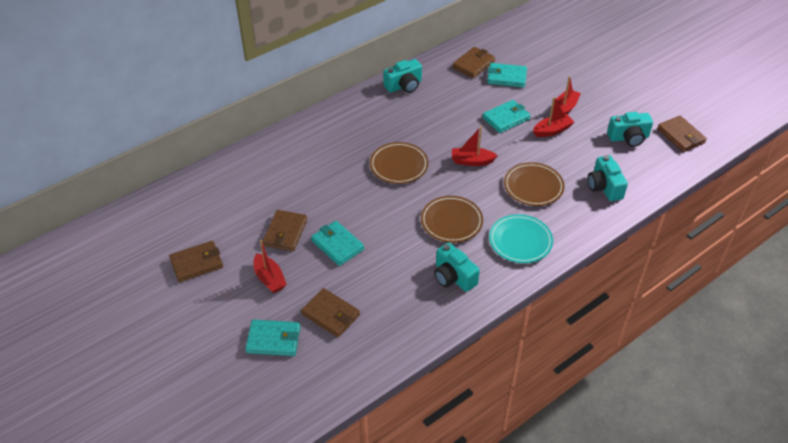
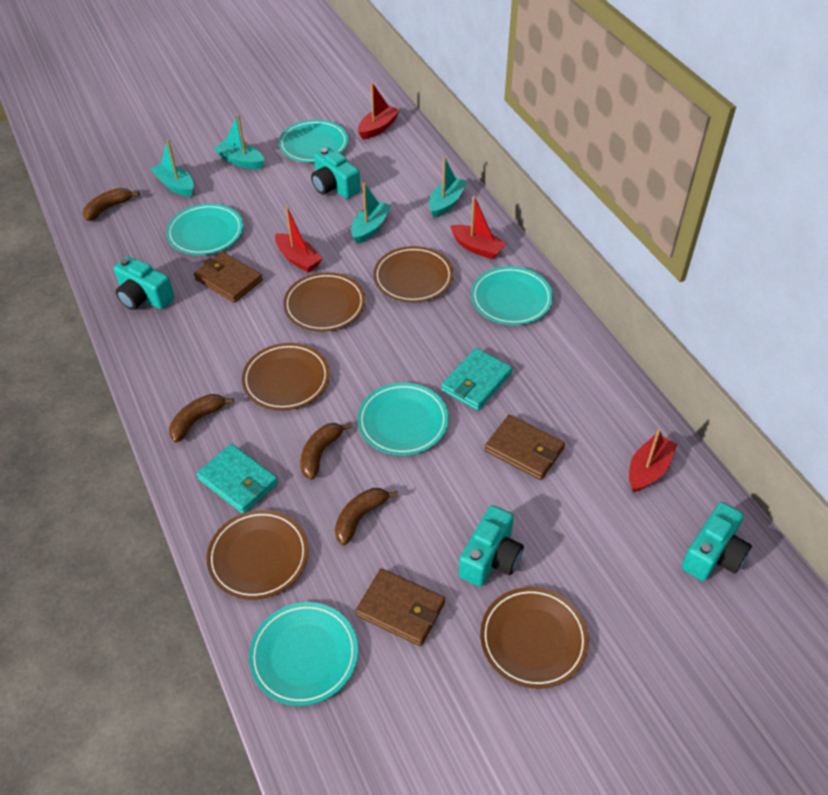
brown banana: none = 0 -> [83,188,140,221] [169,394,234,443] [300,422,352,480] [335,488,398,546] = 4
brown plate: [370,142,429,184] [421,196,483,243] [504,162,564,206] = 3 -> [207,510,308,600] [242,343,330,411] [283,272,365,332] [373,246,453,303] [480,587,589,689] = 5
brown wallet: [169,241,223,282] [262,210,307,251] [301,288,360,337] [453,47,495,78] [657,116,707,152] = 5 -> [194,252,263,303] [356,568,445,646] [485,415,565,480] = 3
turquoise boat: none = 0 -> [151,139,194,197] [214,114,264,169] [351,183,391,244] [429,157,468,218] = 4
turquoise plate: [489,214,553,263] = 1 -> [166,204,243,255] [249,602,358,706] [279,120,348,163] [358,383,448,455] [471,266,553,325] = 5
turquoise wallet: [245,320,300,356] [311,221,364,266] [483,100,531,133] [487,63,527,88] = 4 -> [196,444,278,513] [441,348,512,411] = 2

